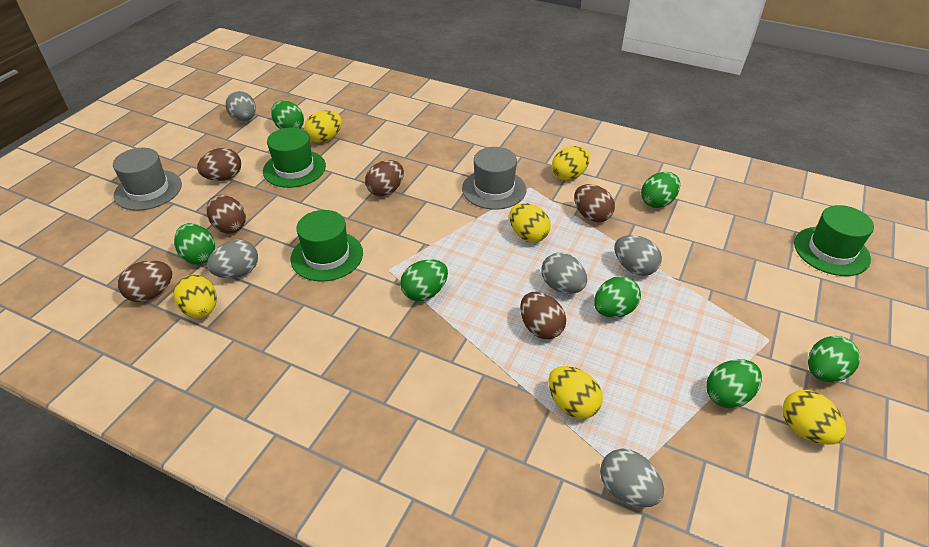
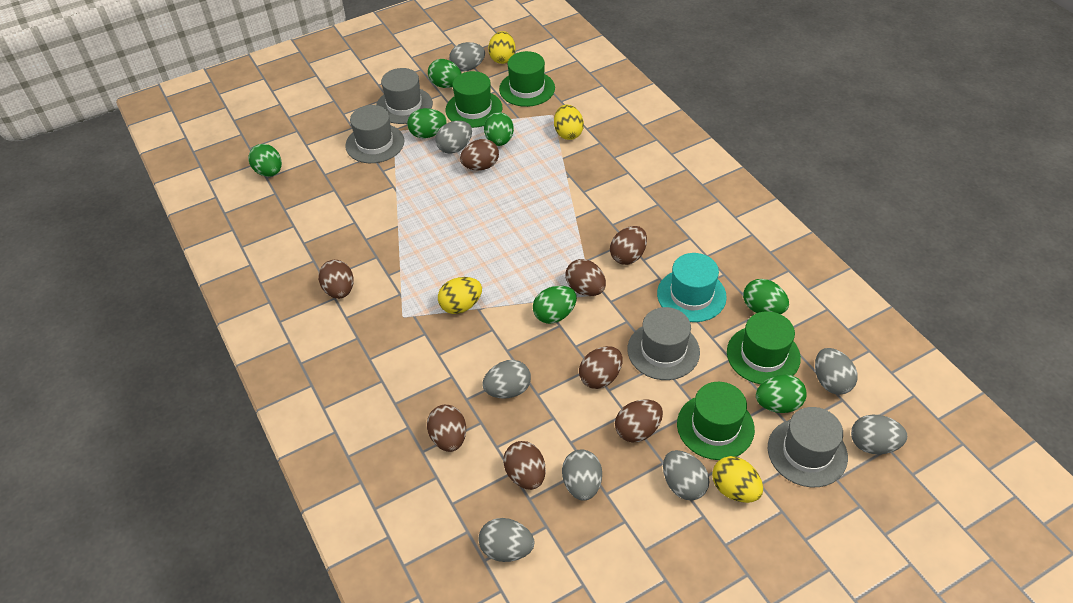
brown egg: [118,261,172,302] [197,148,241,181] [206,195,246,234] [365,160,404,197] [520,292,566,339] [574,184,615,223] = 6 -> [318,260,354,299] [427,405,466,452] [460,139,499,171] [503,441,546,490] [565,259,606,296] [579,346,622,389] [610,226,647,265] [615,400,663,442] = 8
green hat: [263,127,326,188] [290,210,363,282] [794,205,874,276] = 3 -> [446,71,502,128] [499,51,555,107] [677,382,755,460] [727,311,801,384] = 4
grey egg: [207,239,258,278] [226,91,256,122] [541,253,587,294] [600,449,664,507] [614,235,662,276] = 5 -> [435,121,472,154] [449,42,485,72] [478,518,534,562] [482,360,531,399] [562,449,602,501] [663,450,710,501] [815,348,857,395] [851,415,907,454] = 8
grey hat: [113,148,182,211] [462,147,526,210] = 2 -> [345,105,404,163] [376,68,433,124] [627,307,700,380] [768,407,848,487] = 4
turquoise hat: none = 0 -> [657,253,727,322] = 1
yellow egg: [173,275,217,318] [304,110,342,143] [509,203,551,243] [548,366,603,419] [552,146,590,181] [782,390,846,445] = 6 -> [438,277,482,314] [488,31,516,64] [554,105,584,140] [712,456,763,503] = 4

